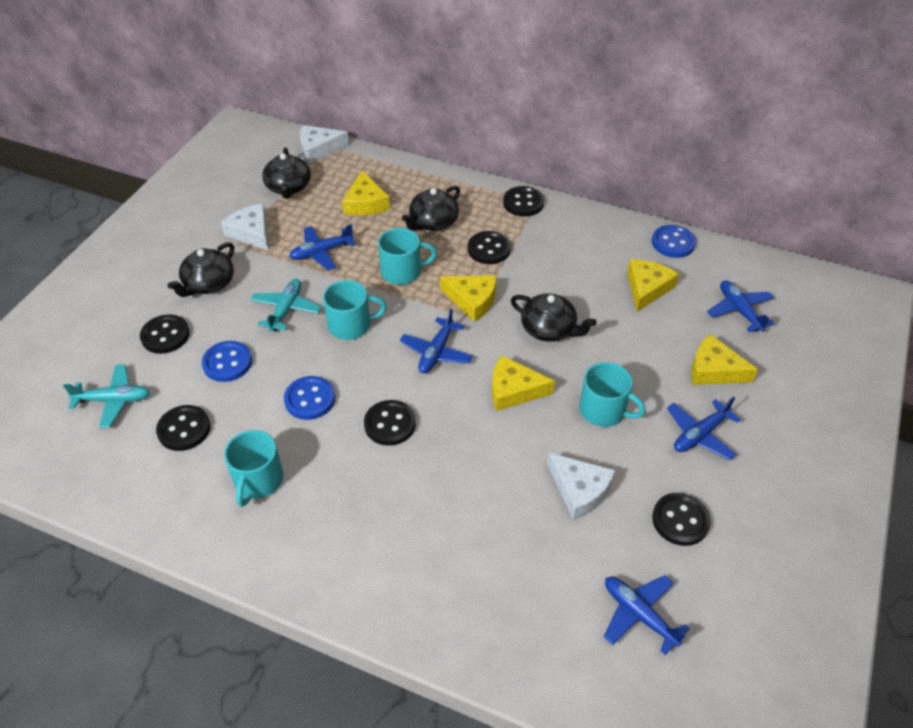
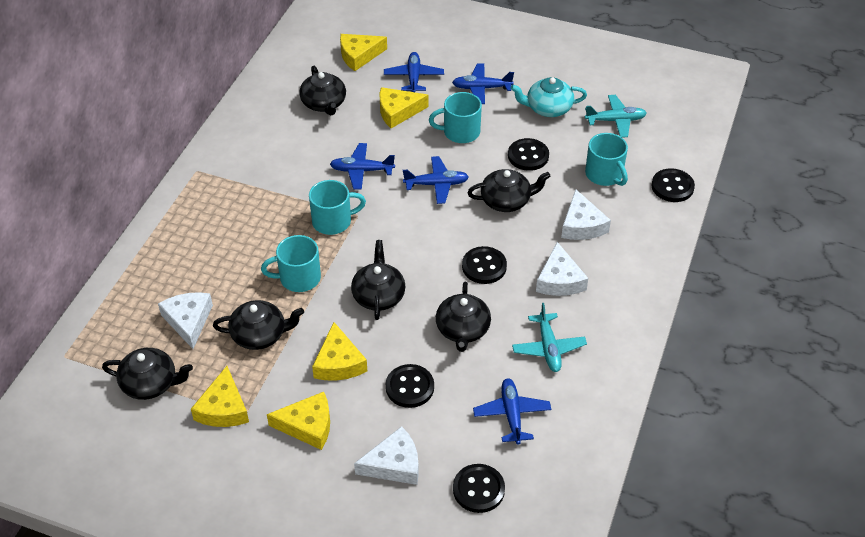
black button: [140,314,190,354] [156,405,211,451] [364,400,416,446] [468,231,511,264] [503,186,544,217] [652,493,711,546] = 6 -> [386,364,434,408] [453,464,505,513] [462,246,507,284] [508,138,549,171] [652,168,695,202] = 5
black teapot: [168,242,234,297] [262,148,311,199] [402,186,460,231] [511,294,597,342] = 4 -> [102,348,193,400] [213,300,304,350] [299,66,346,116] [351,240,406,320] [436,282,491,352] [467,169,551,212] = 6
blue button: [202,341,252,382] [284,376,335,420] [652,225,696,258] = 3 -> none = 0
turquoise teapot: none = 0 -> [510,77,587,117] = 1
white cheese: [221,204,268,251] [300,125,349,163] [547,453,615,520] = 3 -> [158,292,213,349] [354,426,419,485] [536,242,588,296] [561,189,611,240] = 4

